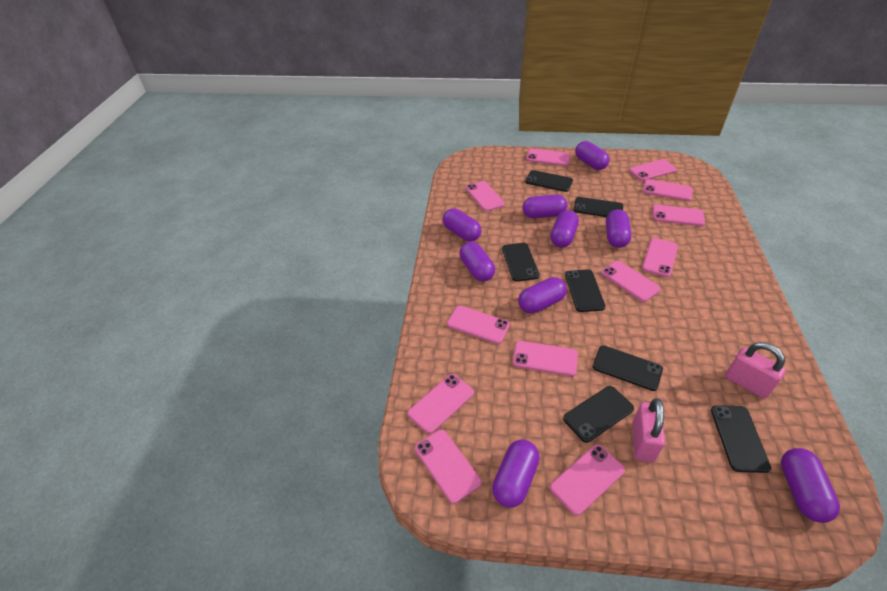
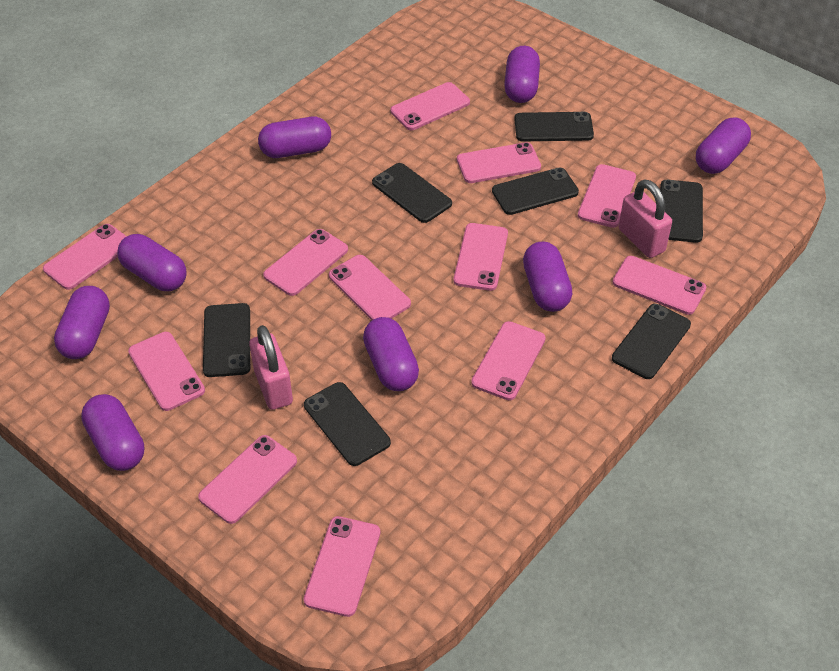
purple capsule: [443,208,481,242] [460,242,495,282] [492,439,540,508] [518,277,567,313] [522,195,567,218] [550,210,579,248] [575,141,610,170] [606,209,631,248] [781,448,840,523] = 9 -> [54,286,110,359] [81,394,144,471] [117,234,186,291] [258,117,331,158] [363,317,419,391] [504,46,540,103] [523,242,572,312] [696,118,751,174] = 8

